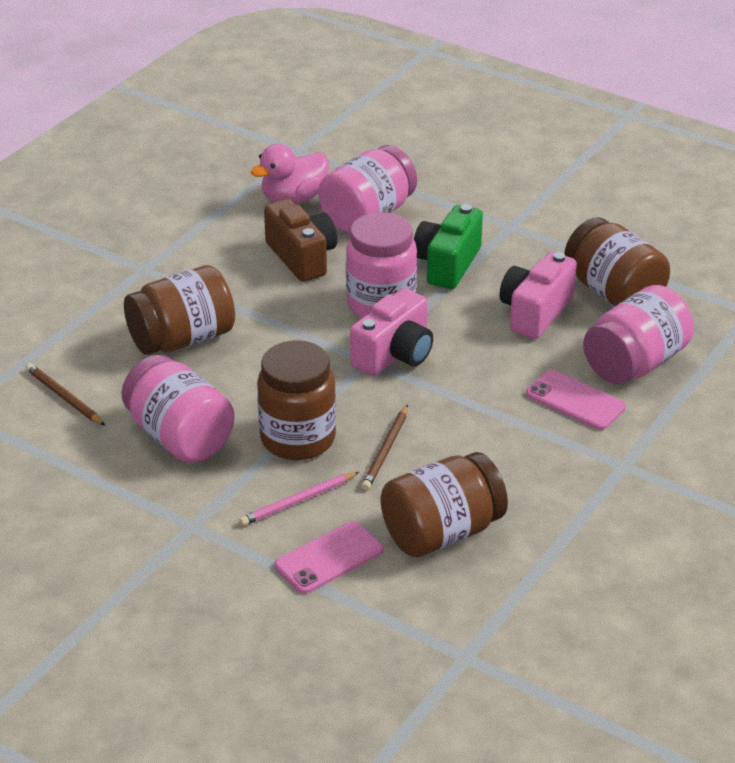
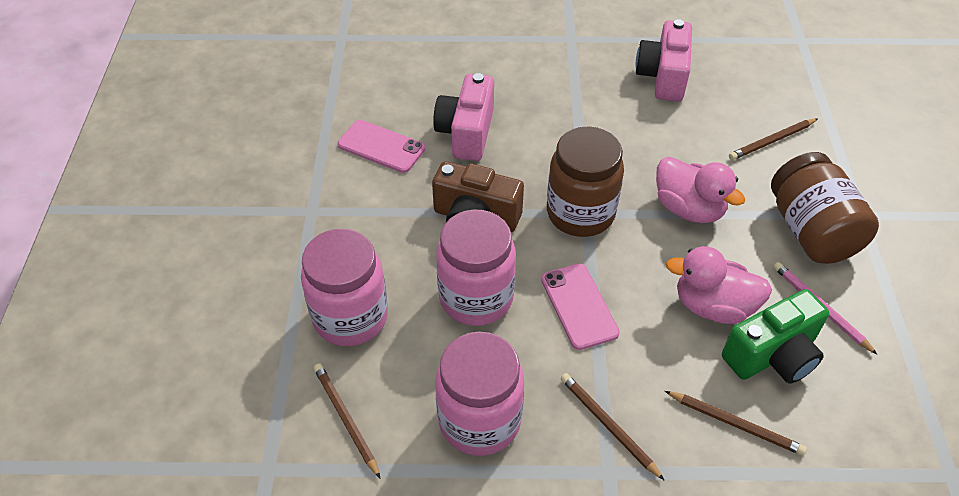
brown jar: [124,265,235,355] [257,340,336,460] [381,452,508,557] [564,217,670,306] = 4 -> [547,127,624,237] [771,152,879,264] = 2
brown pencil: [26,363,105,426] [361,405,408,490] = 2 -> [313,363,381,479] [561,373,664,480] [665,391,807,456] [729,118,818,160] = 4
pink duck: [251,144,329,204] = 1 -> [656,157,745,223] [666,246,772,324] = 2
pink jar: [121,355,235,463] [319,145,417,233] [346,212,417,318] [583,285,694,384] = 4 -> [301,229,388,346] [435,332,524,456] [436,210,516,326] = 3

